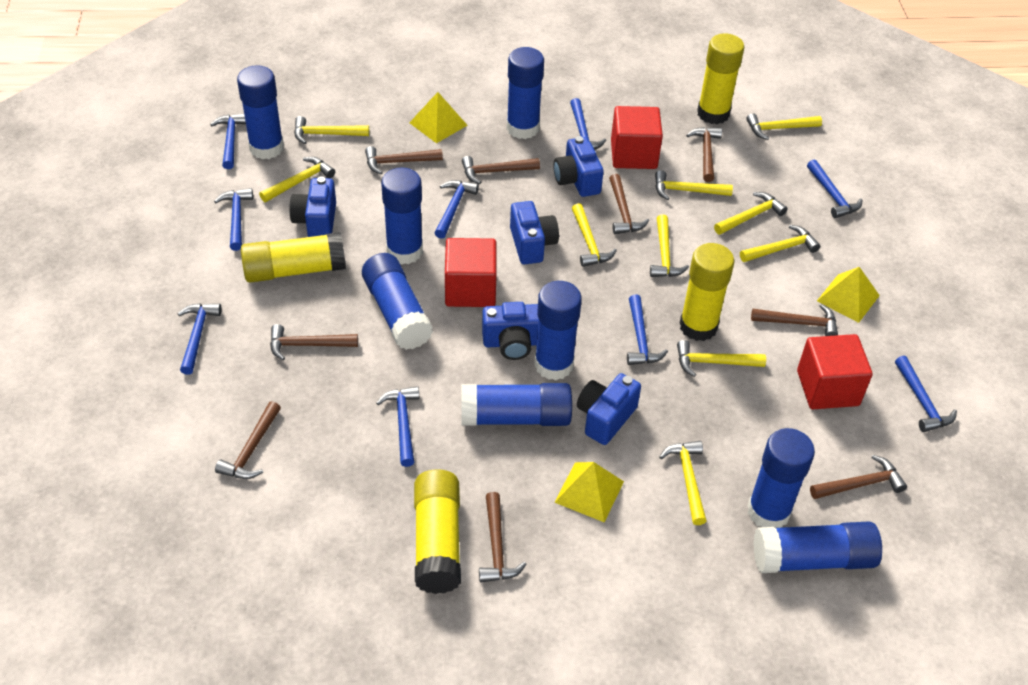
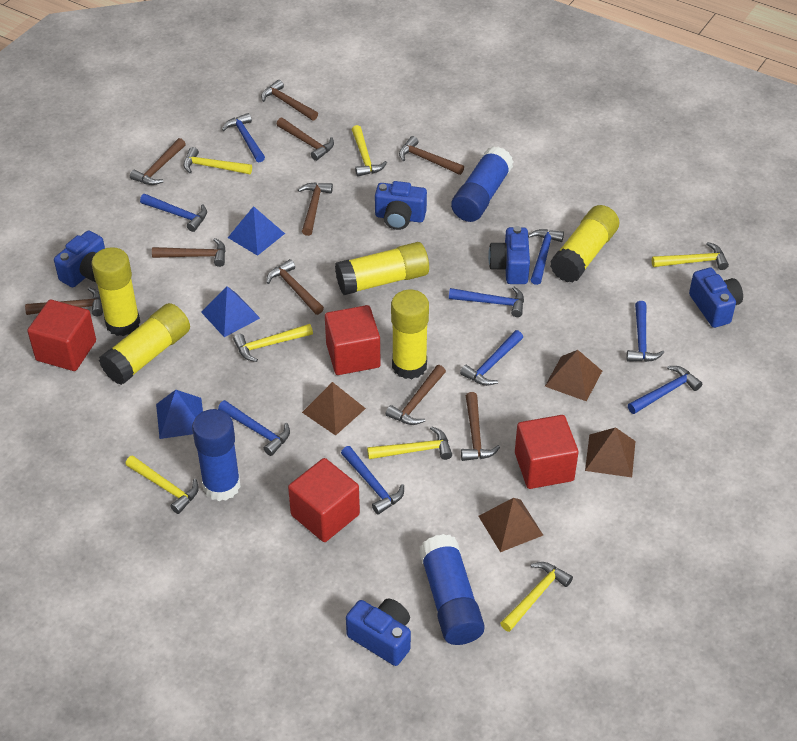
blue glue stick: [237,65,284,159] [362,253,433,350] [381,168,423,265] [461,383,572,426] [506,47,544,139] [534,281,582,380] [748,428,815,528] [753,521,882,573] = 8 -> [192,409,241,501] [419,534,485,645] [451,146,514,222] = 3
blue pyramid: none = 0 -> [156,390,203,439] [201,286,260,337] [228,206,285,256] = 3
brown hammer: [215,401,281,479] [270,324,358,360] [365,146,443,174] [462,156,540,184] [479,492,526,583] [609,174,649,234] [686,127,722,182] [751,304,838,336] [810,455,907,499] = 9 -> [25,287,103,316] [130,138,186,185] [152,238,226,267] [261,80,318,121] [267,259,324,315] [276,118,334,161] [298,182,333,236] [386,365,446,425] [399,136,464,175] [461,392,500,461] = 10
brown pyramid: none = 0 -> [302,382,366,436] [479,498,543,552] [545,350,602,401] [585,427,636,477] = 4
red cube: [445,238,497,307] [611,106,663,169] [797,334,872,409] = 3 -> [27,299,96,371] [288,458,360,542] [325,305,381,375] [515,415,579,489] = 4
yellow glue stick: [241,232,346,283] [414,469,461,594] [679,243,734,341] [697,34,744,124] = 4 -> [92,247,140,336] [99,303,190,385] [335,242,429,295] [391,290,429,379] [550,205,619,283] = 5
yellow hammer: [259,157,335,202] [294,116,369,144] [572,203,617,267] [650,215,689,277] [655,170,733,200] [659,441,707,525] [677,340,766,377] [714,192,788,235] [740,225,820,262] [746,113,822,140] = 10 -> [125,455,199,514] [183,147,252,174] [233,324,313,362] [352,125,387,177] [367,426,452,460] [500,562,573,632] [652,242,729,270] = 7
yellow pyramid: [409,92,468,143] [554,462,624,522] [817,267,880,323] = 3 -> none = 0

